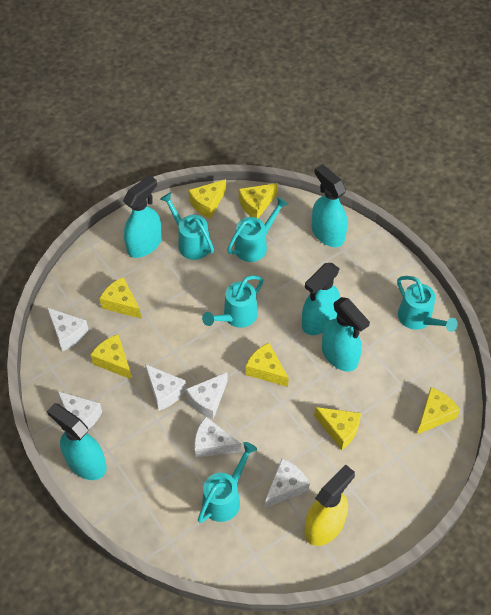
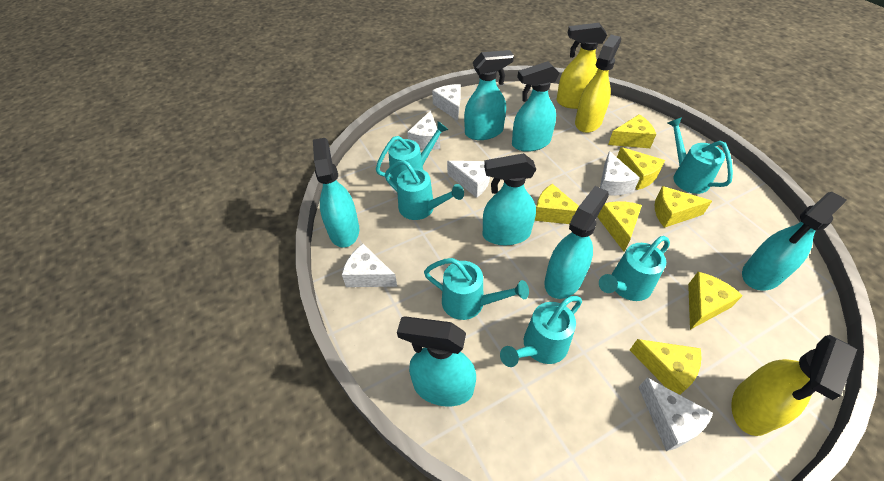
turquoise spray bottle: [47,403,107,480] [123,175,162,258] [302,263,340,335] [312,164,348,247] [322,297,370,372] = 5 -> [313,138,359,248] [397,316,476,406] [464,50,514,140] [483,153,536,245] [512,61,560,152] [544,186,609,299] [742,192,847,291] = 7
turquoise watering can: [160,192,214,260] [198,442,257,523] [202,276,263,328] [227,197,288,262] [397,276,458,332] = 5 -> [376,121,449,186] [385,160,464,220] [424,258,529,320] [500,296,582,367] [599,236,670,301] [668,117,733,194] = 6
yellow spray bottle: [304,465,355,546] = 1 -> [557,23,607,109] [575,35,621,133] [731,335,857,436] = 3

